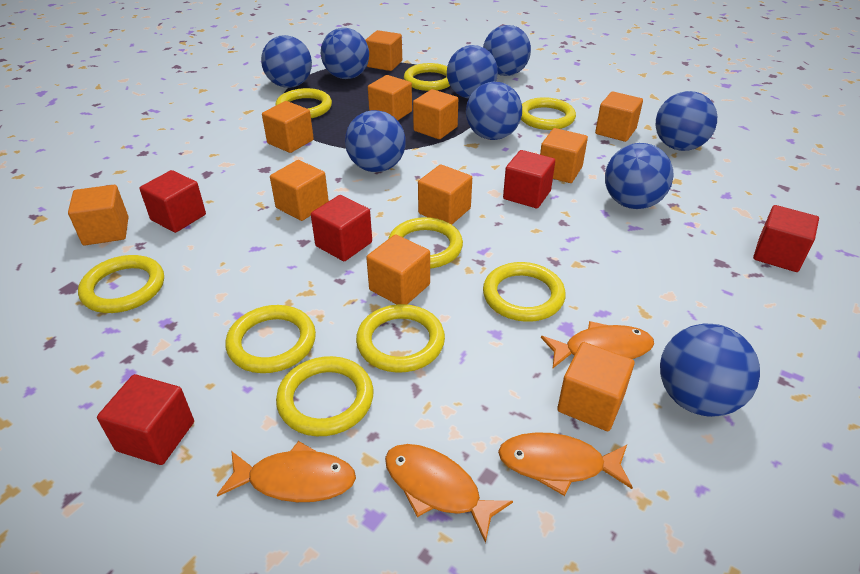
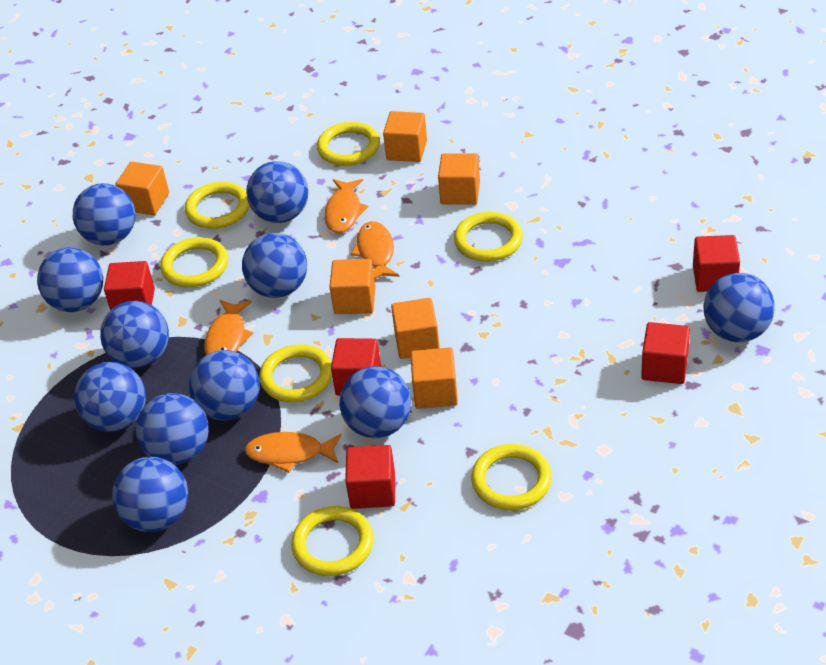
blue ball: [261,35,312,88] [321,28,369,79] [345,110,406,172] [447,45,498,98] [466,82,522,140] [483,25,531,76] [605,143,674,209] [656,91,717,151] [660,324,760,417] = 9 -> [37,247,103,312] [73,183,136,246] [74,362,146,432] [100,301,169,368] [112,457,188,532] [136,393,209,465] [189,350,260,420] [242,233,307,298] [246,161,308,223] [339,366,411,438] [704,273,775,342] = 11
orange cube: [68,185,128,245] [262,101,314,153] [270,160,329,221] [365,30,402,71] [366,234,430,305] [368,75,412,120] [413,89,458,139] [418,164,472,225] [540,128,588,183] [557,342,635,431] [595,92,643,142] = 11 -> [116,162,169,215] [329,259,375,314] [383,111,427,162] [391,298,440,359] [411,347,458,409] [438,153,480,205] = 6
yellow ring: [78,255,164,313] [225,305,316,373] [275,88,332,118] [276,356,373,436] [356,304,445,373] [388,217,463,269] [404,63,450,91] [483,262,566,322] [521,97,576,130] = 9 -> [160,237,228,288] [185,182,250,229] [259,344,332,402] [291,506,374,576] [317,122,380,166] [454,212,523,262] [471,444,552,510] = 7

